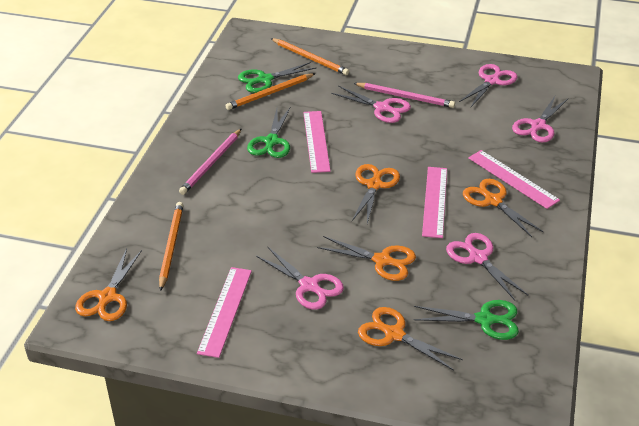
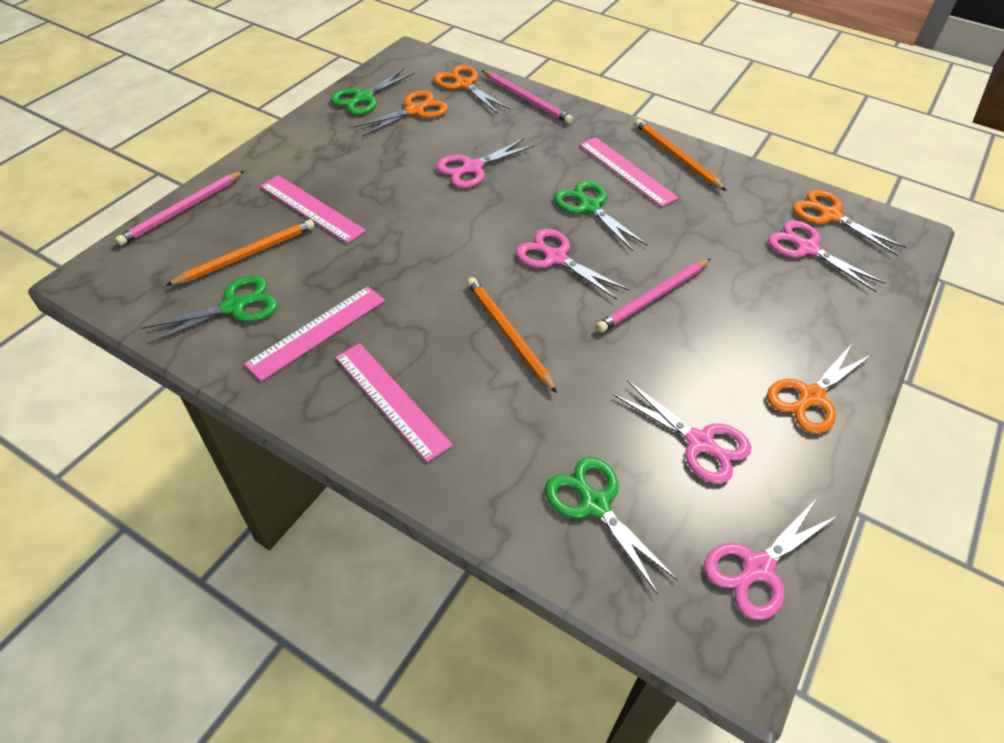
green scissors: [238,62,316,93] [247,107,291,158] [413,300,519,340] = 3 -> [141,275,278,345] [331,68,415,115] [545,457,678,595] [554,181,647,251] = 4
orange scissors: [75,249,142,321] [317,236,416,281] [352,164,400,223] [358,307,463,371] [463,179,544,237] = 5 -> [353,90,448,136] [434,65,510,114] [767,344,871,433] [793,189,906,255] = 4
pink pencil: [179,128,242,195] [353,83,455,108] = 2 -> [115,171,244,245] [482,70,573,124] [596,259,710,332] = 3

